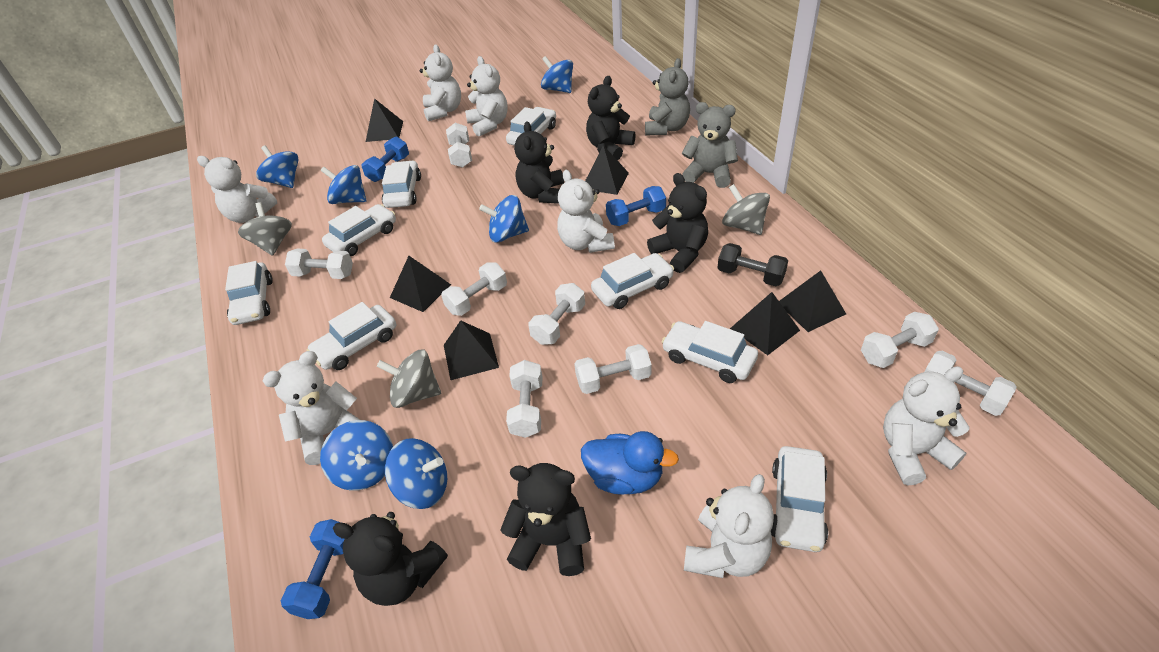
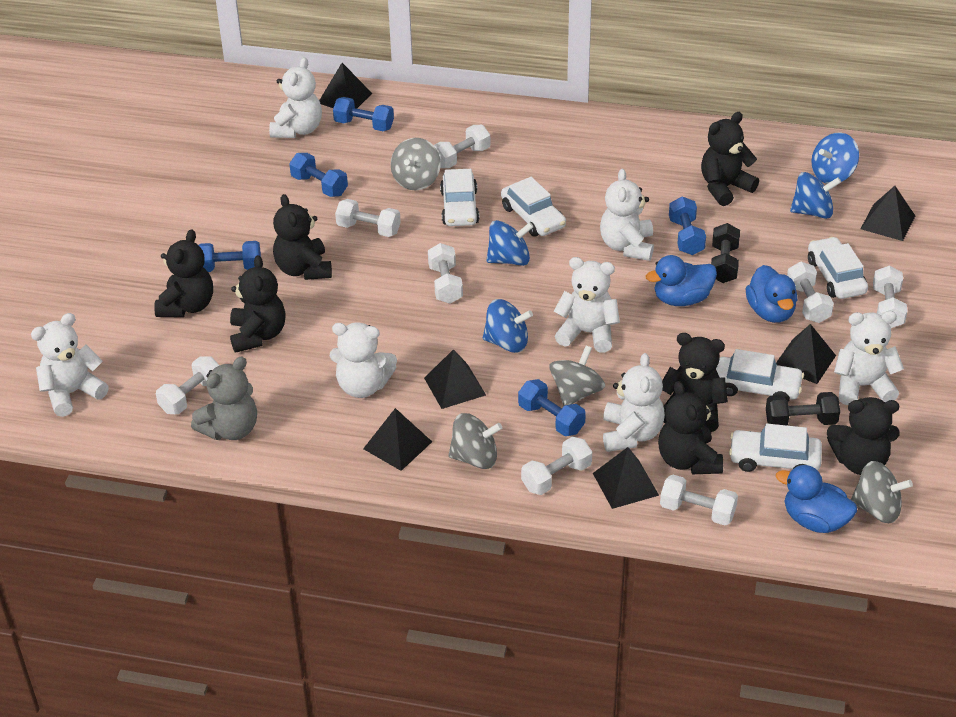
black dumbbell: [717,243,788,286] = 1 -> [711,223,740,283] [766,392,840,425] = 2
black teddy bear: [333,512,448,606] [500,463,591,576] [514,121,564,204] [586,76,636,160] [647,173,708,273] = 5 -> [154,229,213,317] [230,255,286,353] [273,194,332,280] [658,381,723,474] [662,333,728,432] [701,112,759,206] [827,397,900,475] = 7
blue duck: [581,431,679,494] = 1 -> [646,255,717,306] [746,265,797,323] [776,465,857,533] = 3
blue dumbbell: [281,519,345,619] [362,137,409,182] [606,186,666,226] = 3 -> [199,241,261,272] [289,153,348,197] [333,97,394,131] [518,379,586,436] [669,197,706,255] = 5
blue spinning top: [256,145,299,188] [320,420,393,491] [321,165,366,204] [385,438,447,509] [479,195,529,243] [541,56,573,93] = 6 -> [483,299,533,353] [486,220,533,266] [790,172,841,219] [812,132,859,184] = 4
grey spinning top: [238,202,292,256] [377,350,441,408] [722,184,770,235] = 3 -> [391,138,441,191] [448,413,502,469] [549,346,605,406] [850,461,913,523] = 4
grey teddy bear: [645,58,690,136] [682,102,738,188] = 2 -> [191,357,257,440] = 1
white car: [225,261,273,325] [306,302,396,370] [322,204,396,256] [382,160,421,208] [506,107,556,145] [591,253,674,309] [662,321,758,383] [771,446,828,552] = 8 -> [440,169,480,226] [501,177,566,237] [716,349,804,402] [729,423,822,472] [808,237,868,299] = 5

